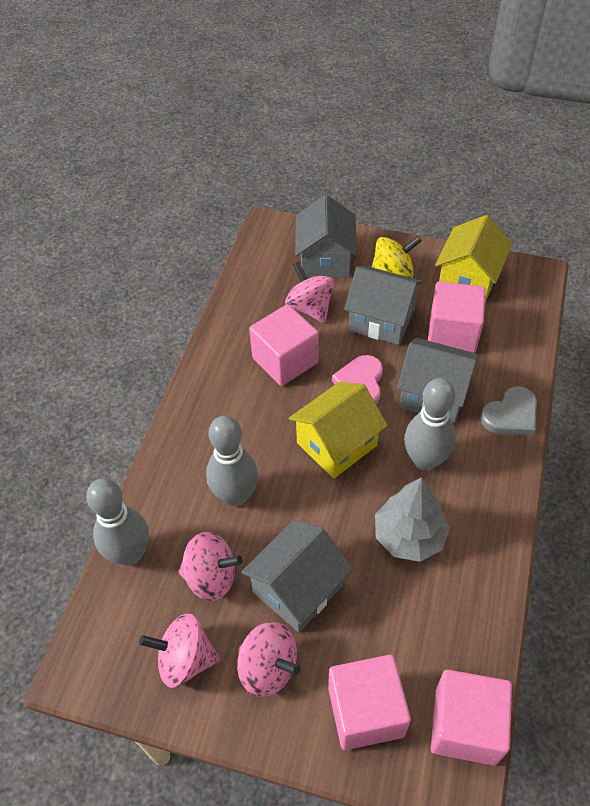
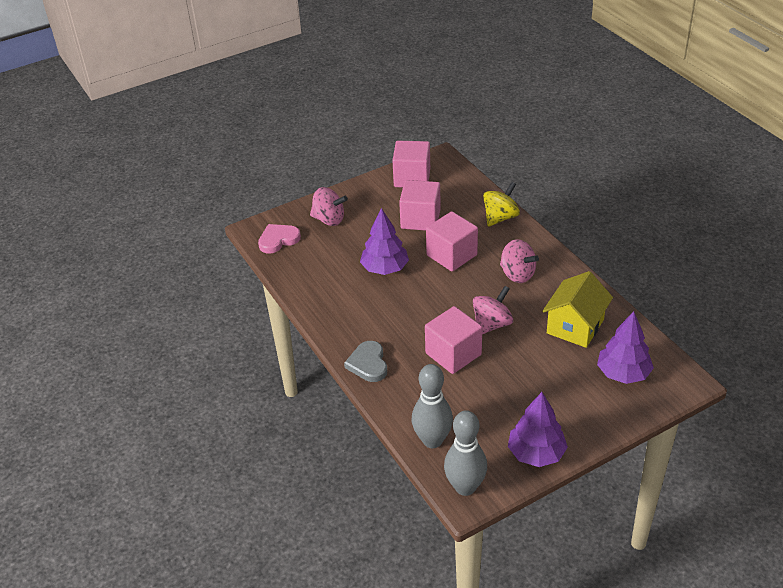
grey bowling pin: [86,478,149,566] [206,416,258,506] [404,378,456,471] = 3 -> [412,364,453,448] [444,410,487,496] = 2
grey house: [241,520,353,633] [295,195,357,278] [344,266,423,345] [397,338,479,423] = 4 -> none = 0
grey tree: [375,477,450,562] = 1 -> none = 0
pink spinning top: [139,613,220,688] [178,532,243,601] [237,622,300,697] [285,261,335,323] = 4 -> [310,187,348,226] [473,286,513,334] [500,239,539,283] = 3
purple tree: none = 0 -> [360,208,409,275] [508,392,568,467] [597,311,654,384] = 3
yellow house: [289,382,388,479] [435,215,512,302] = 2 -> [542,271,613,348] = 1

